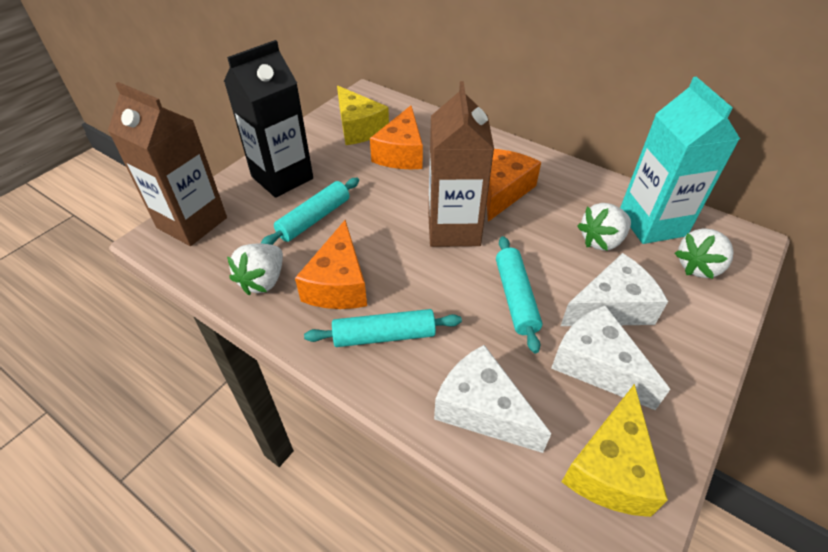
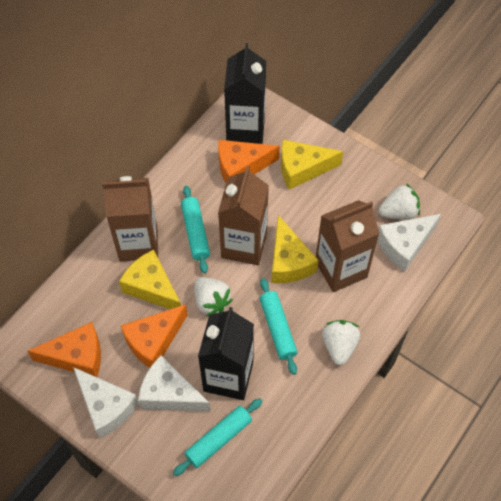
black carton: [224,40,313,198] = 1 -> [198,307,254,400] [224,43,266,144] = 2
brown carton: [108,82,227,246] [428,81,494,247] = 2 -> [102,176,158,262] [218,166,269,265] [316,200,380,292] = 3
turquoise carton: [620,77,740,244] = 1 -> none = 0
yellow cheese: [337,85,389,145] [562,384,668,517] = 2 -> [119,250,181,309] [272,215,319,283] [281,140,343,190] = 3

